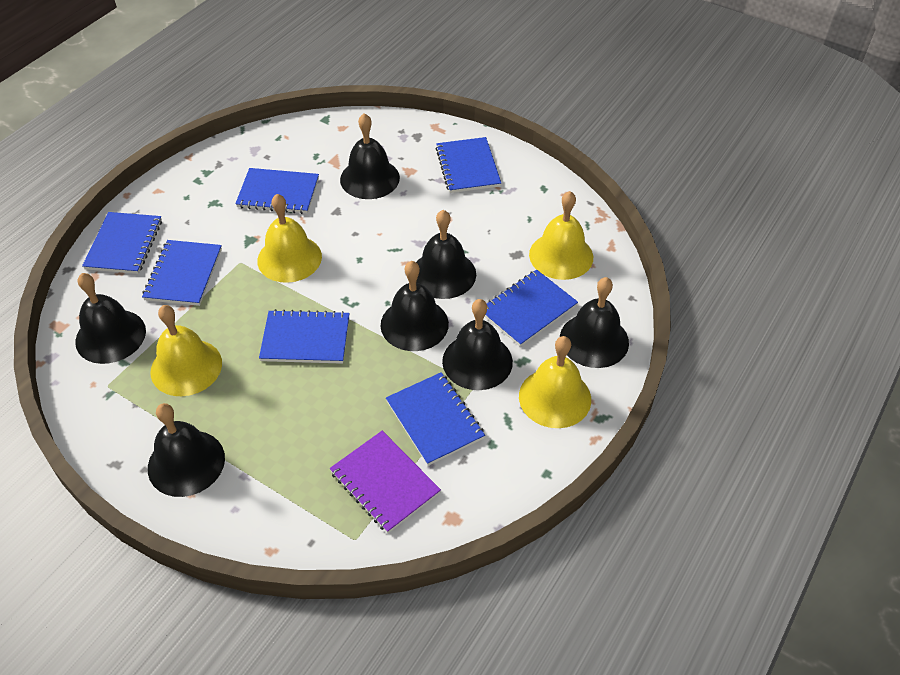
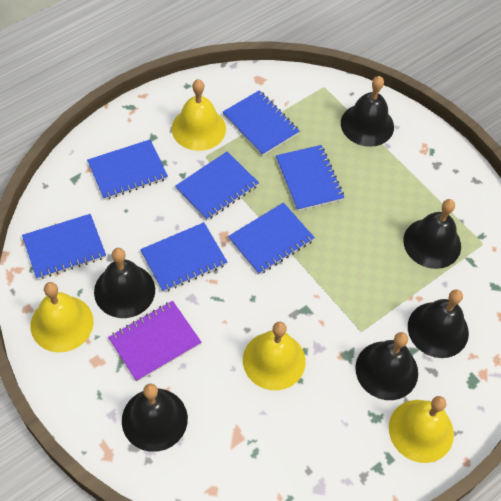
black bell: [75,273,146,364] [148,403,225,497] [340,113,400,199] [380,261,449,351] [416,210,476,299] [442,299,513,390] [560,277,629,368] = 7 -> [94,248,155,318] [122,384,188,452] [341,76,394,147] [355,332,418,400] [403,199,461,269] [408,289,469,358] = 6

